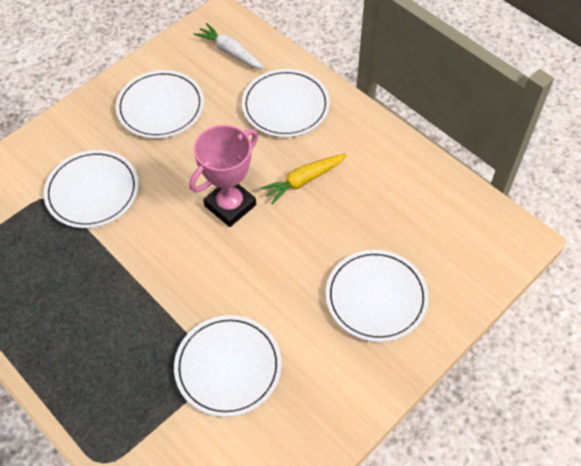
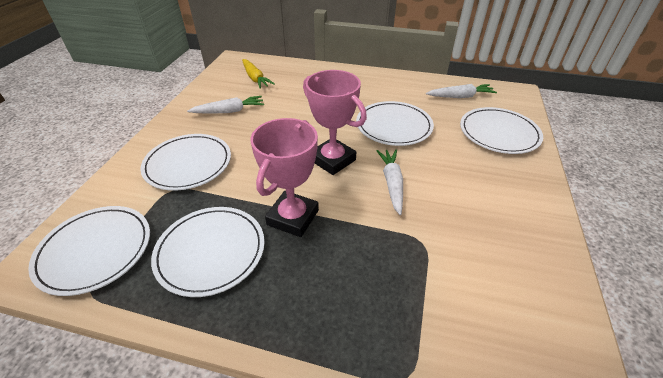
pink trophy: [189,125,258,227] = 1 -> [250,118,319,237] [303,70,367,175] = 2
white carrot: [194,23,264,69] = 1 -> [187,96,264,113] [376,150,403,215] [426,84,497,98] = 3

